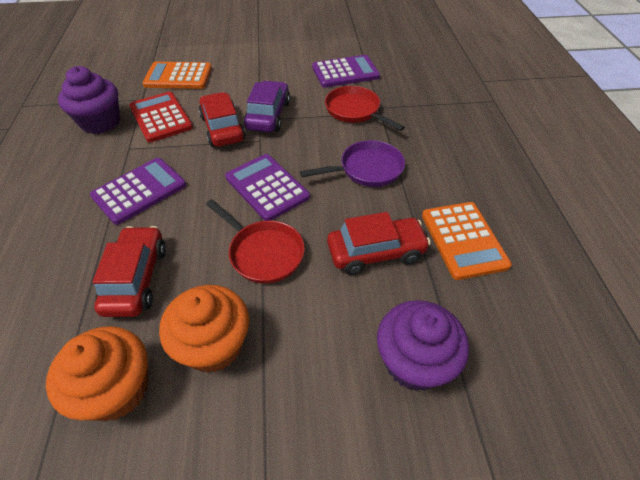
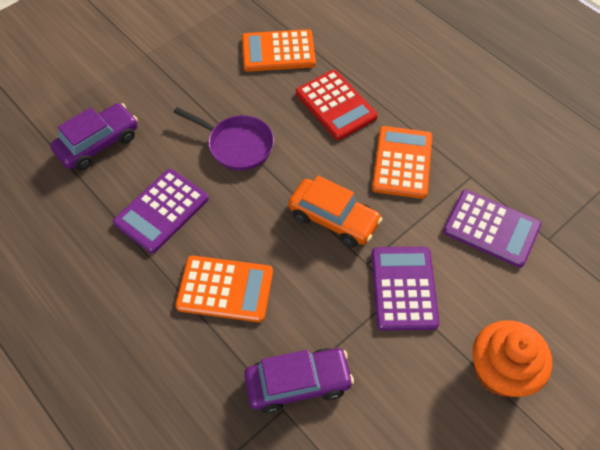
orange calculator: [142,62,212,89] [422,202,512,280] = 2 -> [175,256,273,322] [242,29,316,72] [372,126,432,199] = 3
orange car: none = 0 -> [288,176,382,247] = 1
orange cupcake: [46,326,148,421] [159,285,249,373] = 2 -> [472,320,552,397] = 1
purple car: [244,81,290,132] = 1 -> [50,103,138,170] [244,348,354,414] = 2
purple cupcake: [58,66,120,134] [377,300,469,391] = 2 -> none = 0
red car: [93,226,166,317] [198,92,246,147] [327,212,431,275] = 3 -> none = 0
red pan: [206,199,305,284] [325,86,405,131] = 2 -> none = 0

